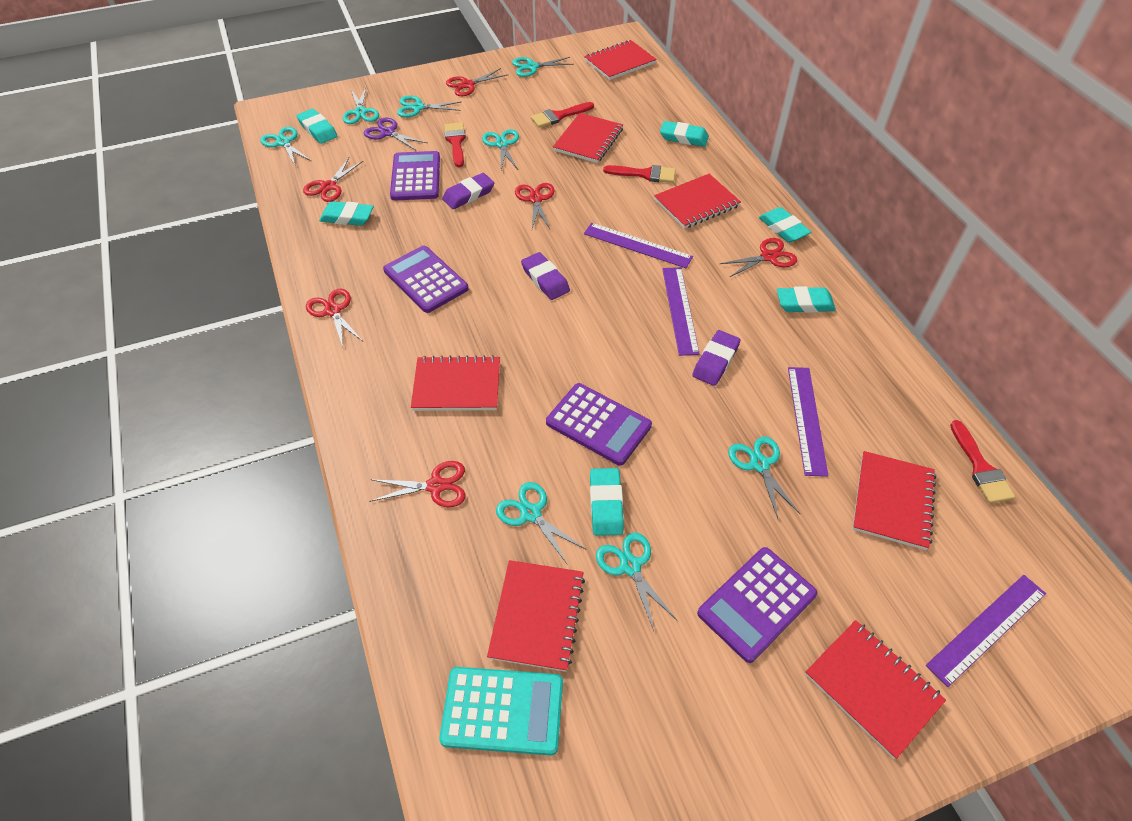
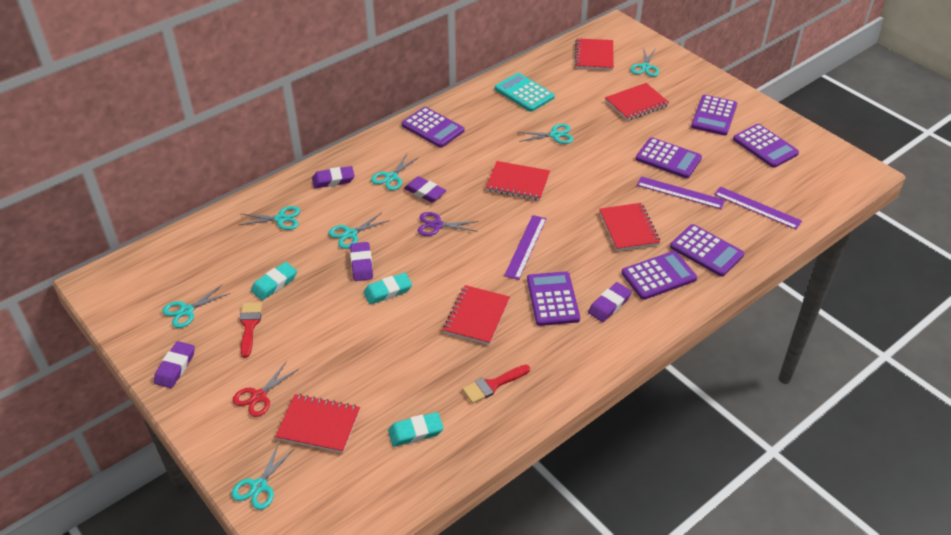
purple calculator: [383,246,469,313] [390,151,440,201] [546,383,652,466] [697,547,817,663] = 4 -> [401,107,464,148] [527,271,580,326] [621,251,697,300] [636,137,702,178] [670,224,744,277] [691,95,737,135] [733,124,799,168] = 7
purple eraser: [442,173,494,209] [521,252,570,300] [692,330,741,386] = 3 -> [154,341,195,388] [312,166,355,188] [350,242,373,281] [404,177,446,203] [588,282,632,322] = 5
purple ruler: [584,223,693,268] [662,267,700,356] [788,367,828,477] [926,575,1046,687] = 4 -> [504,215,547,280] [637,176,725,209] [714,187,802,229] = 3
red brush: [444,122,466,167] [531,102,594,128] [603,165,676,183] [950,420,1015,503] = 4 -> [240,302,262,358] [462,365,530,404] = 2
red notebook: [411,355,500,411] [487,560,585,672] [553,113,623,163] [584,40,657,80] [654,174,741,229] [805,620,946,759] [852,451,936,550] = 7 -> [275,394,360,453] [443,285,510,345] [486,161,550,200] [575,38,614,70] [599,203,660,251] [605,83,670,121] = 6
red scissors: [303,158,363,202] [306,289,363,347] [370,461,466,507] [446,68,507,96] [515,183,555,229] [719,238,797,277] = 6 -> [233,361,299,417] = 1
turquoise eraser: [297,109,337,144] [319,201,374,226] [590,468,624,536] [660,121,709,147] [759,207,811,243] [777,286,836,313] = 6 -> [251,262,297,300] [363,273,412,305] [388,412,444,447] = 3
turquoise scissors: [260,127,311,165] [343,87,379,124] [397,96,461,117] [482,129,519,170] [496,482,585,565] [512,57,574,77] [596,533,678,631] [728,436,801,519] = 8 -> [162,285,230,328] [231,442,295,510] [239,206,300,230] [328,213,390,249] [371,154,419,191] [517,124,574,144] [630,47,659,77] = 7

